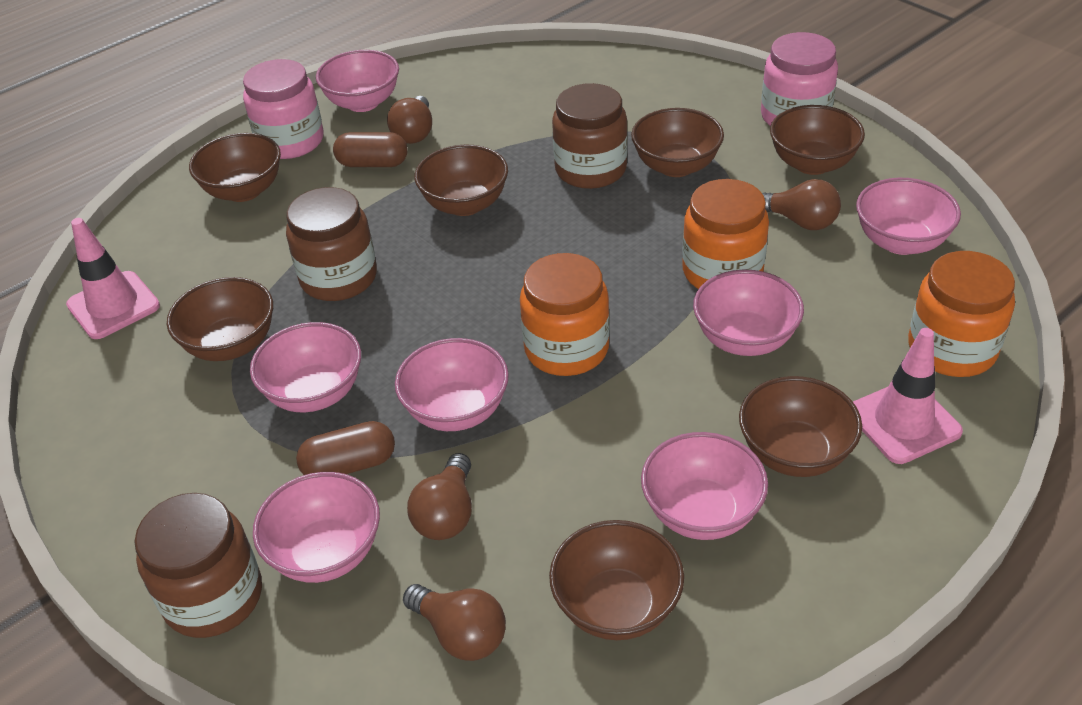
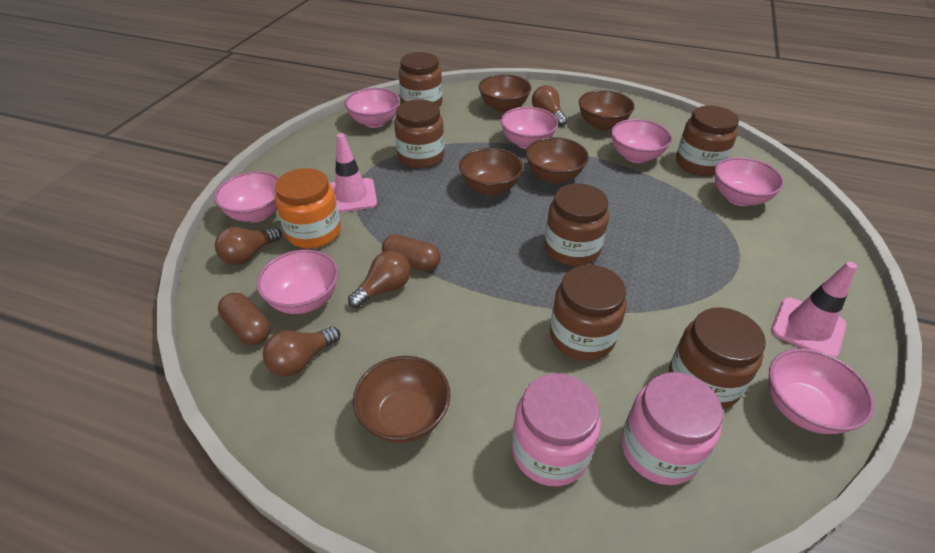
brown bowl: [167,277,273,361] [189,133,281,202] [414,144,508,216] [549,520,684,640] [631,108,724,177] [739,376,862,477] [770,105,865,175] = 7 -> [353,356,451,443] [459,148,523,196] [479,74,531,113] [526,137,589,184] [579,90,635,131] = 5
brown jar: [134,493,262,638] [286,187,377,301] [552,83,628,189] = 3 -> [394,99,444,169] [399,52,442,107] [544,183,609,266] [550,265,627,361] [669,307,766,409] [676,106,739,176] = 6
orange jar: [520,253,610,376] [682,179,769,289] [908,251,1015,377] = 3 -> [275,168,341,249] = 1

